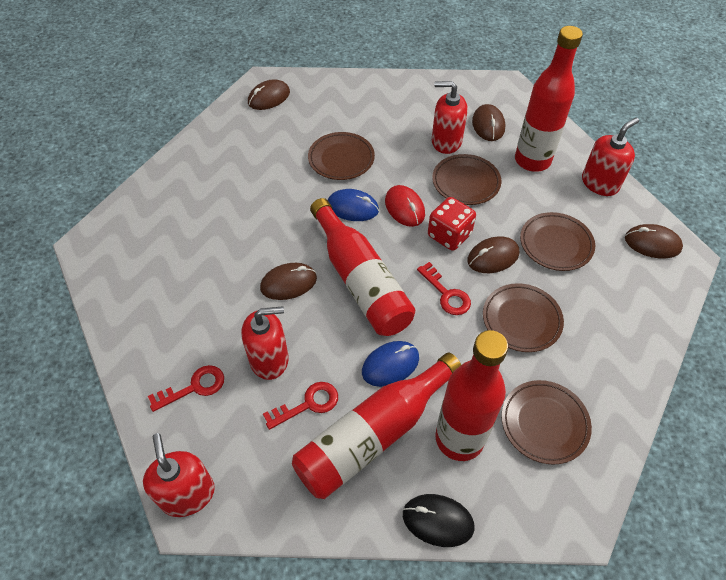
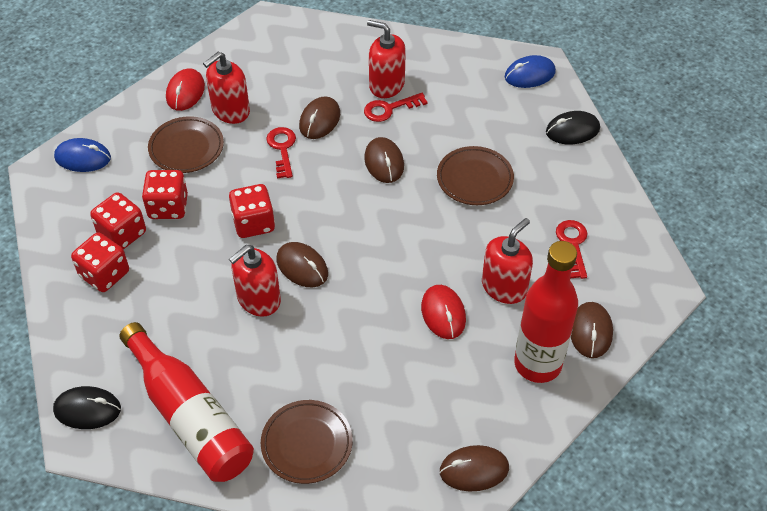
black mouse: [403,494,474,547] = 1 -> [53,386,121,429] [546,111,600,144] = 2
brown plate: [308,132,375,180] [432,154,501,205] [483,283,564,352] [501,380,592,465] [520,212,595,271] = 5 -> [148,116,224,173] [261,400,353,484] [437,146,514,205] = 3
red bottle: [292,352,461,499] [310,198,415,336] [435,330,508,461] [515,26,583,172] = 4 -> [119,322,254,482] [514,241,578,383] = 2
red dice: [428,197,476,251] = 1 -> [71,232,129,292] [90,192,146,249] [142,170,188,219] [229,184,275,238] = 4
red mouse: [385,185,425,227] = 1 -> [166,68,205,111] [421,285,466,339] = 2

